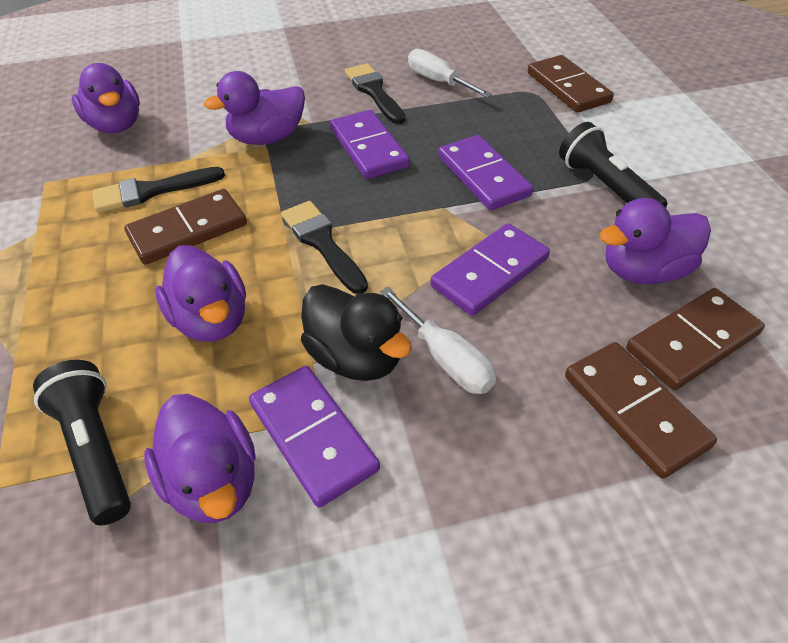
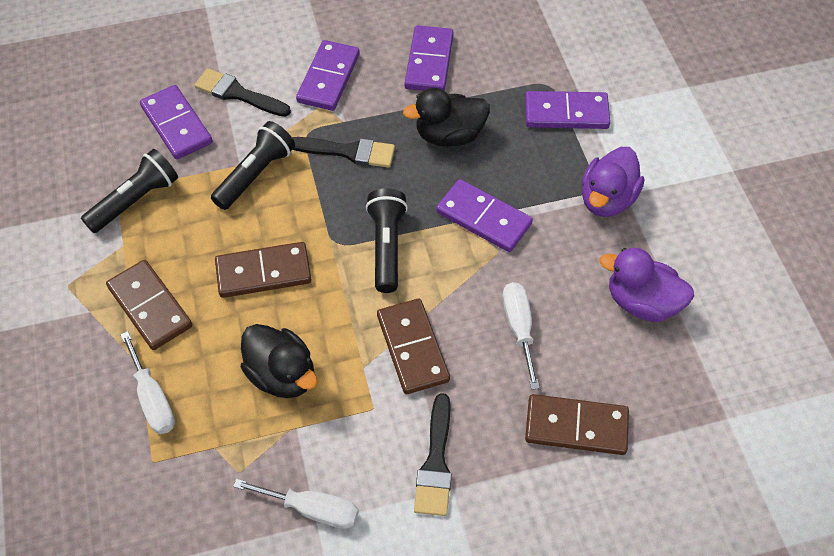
black duck: [301,284,412,381] = 1 -> [241,324,318,398] [403,88,490,147] = 2
black flashlight: [33,360,131,525] [559,122,667,208] = 2 -> [81,149,178,233] [211,121,295,210] [366,188,408,293] = 3
purple domino: [249,366,380,508] [330,110,410,179] [431,223,550,316] [438,135,533,210] = 4 -> [140,85,213,160] [296,40,360,111] [405,25,453,91] [436,179,533,252] [525,91,610,129] = 5
purple duck: [72,63,140,133] [144,394,256,523] [155,245,246,342] [204,71,305,145] [599,198,711,284] = 5 -> [582,147,644,217] [600,248,694,322] = 2
white screwdriver: [380,287,496,394] [408,49,492,97] = 2 -> [120,331,175,434] [233,479,359,529] [503,282,540,390] = 3

